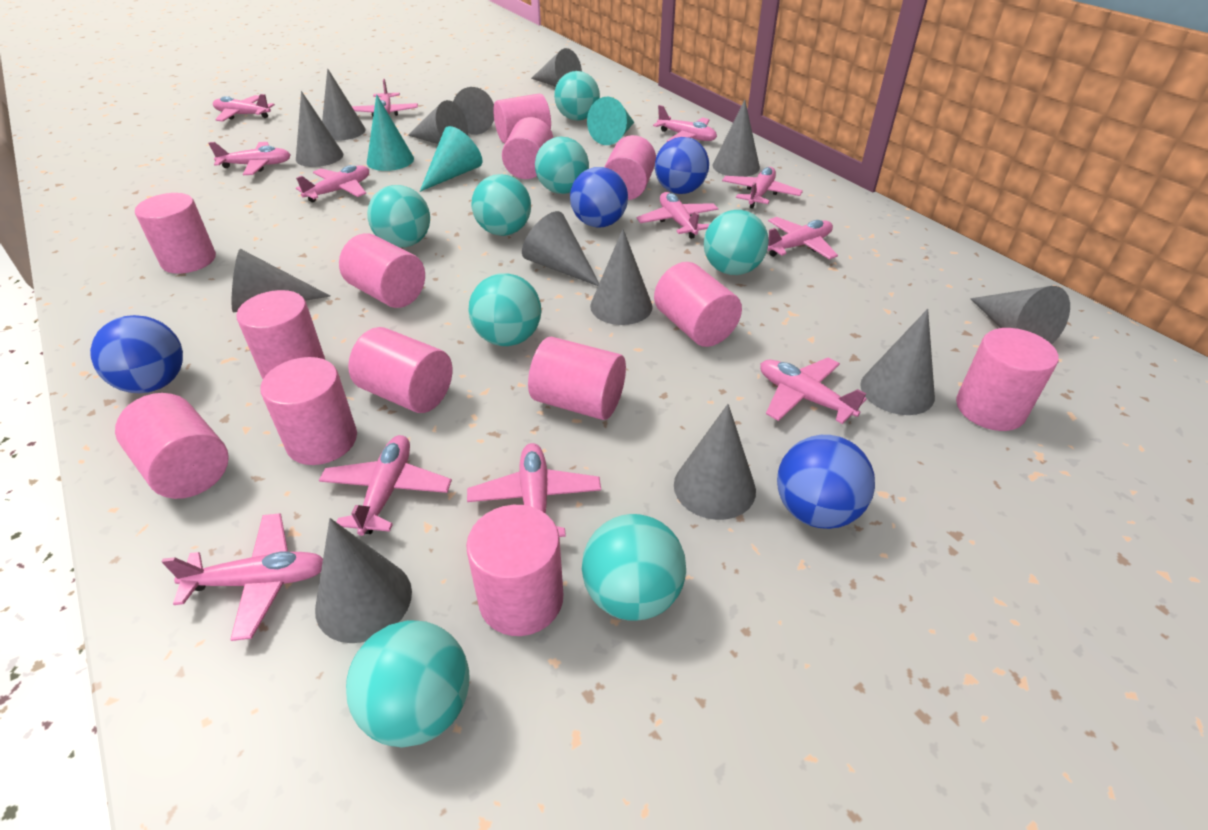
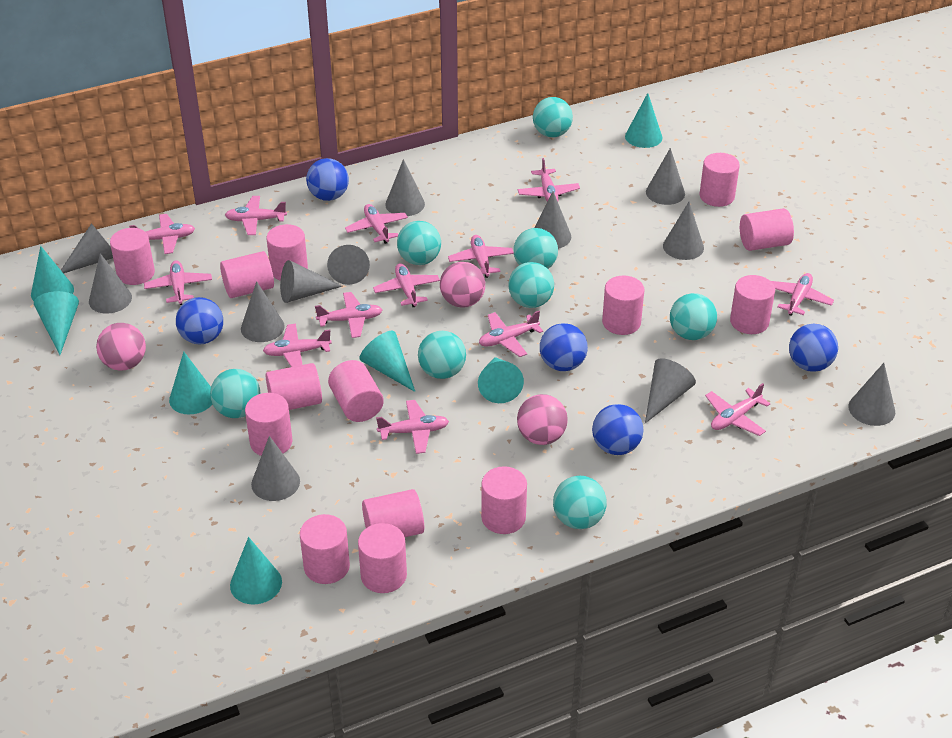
blue ball: [90,315,183,393] [570,167,628,228] [655,137,709,194] [777,435,875,529] = 4 -> [176,297,223,345] [306,158,349,201] [540,323,588,371] [592,404,643,455] [789,324,838,372] = 5
grey cone: [232,249,331,313] [296,91,343,167] [315,518,412,643] [322,68,366,141] [408,100,468,144] [453,87,494,135] [522,211,599,286] [531,48,582,87] [590,229,653,325] [674,404,756,520] [712,100,760,177] [860,309,935,415] [970,286,1070,344] = 13 -> [61,224,113,274] [89,253,132,314] [241,281,285,342] [251,436,300,501] [280,260,342,303] [327,245,370,285] [385,159,425,216] [534,191,571,249] [645,358,696,423] [646,148,685,205] [663,202,704,260] [848,363,895,426] = 12
pink ball: none = 0 -> [96,323,146,371] [440,262,485,308] [517,394,568,445] = 3
pink cylinder: [115,393,229,499] [135,193,216,274] [237,290,325,379] [260,357,357,465] [339,233,425,308] [348,327,452,413] [466,505,563,636] [493,94,551,143] [502,117,553,179] [528,337,626,420] [604,135,656,200] [654,262,742,347] [956,328,1059,431] = 13 -> [110,228,155,285] [220,251,274,298] [245,393,292,456] [266,224,308,281] [266,363,322,410] [300,514,350,584] [328,360,384,422] [358,523,407,593] [362,489,424,537] [481,466,527,534] [602,276,645,335] [700,153,740,207] [730,275,775,334] [740,208,794,251] = 14
pink plane: [162,513,323,641] [209,142,291,175] [213,94,275,121] [296,165,369,202] [319,435,452,536] [352,79,418,117] [467,443,601,537] [637,192,718,239] [653,105,717,142] [722,167,803,209] [760,358,867,424] [767,217,838,260] = 12 -> [129,214,195,254] [144,261,212,305] [225,196,287,235] [263,324,332,367] [315,292,382,338] [345,204,408,244] [373,263,440,307] [376,400,449,454] [448,235,514,278] [479,311,543,357] [518,158,580,202] [705,383,770,436] [771,273,834,316] = 13
turquoise cone: [367,94,414,171] [420,126,482,192] [587,97,634,145] = 3 -> [31,246,74,301] [34,291,79,355] [169,352,212,414] [230,537,282,604] [359,331,415,392] [478,357,524,403] [625,93,662,148] = 7

